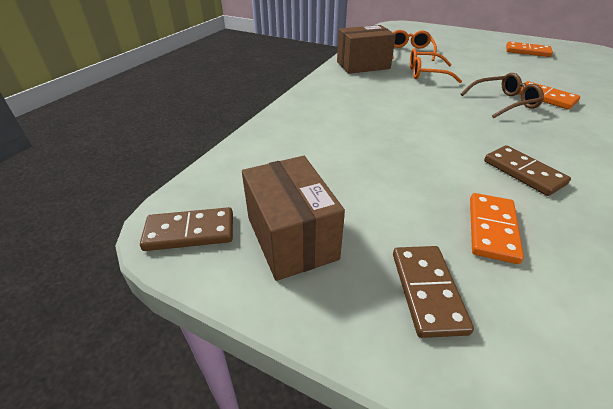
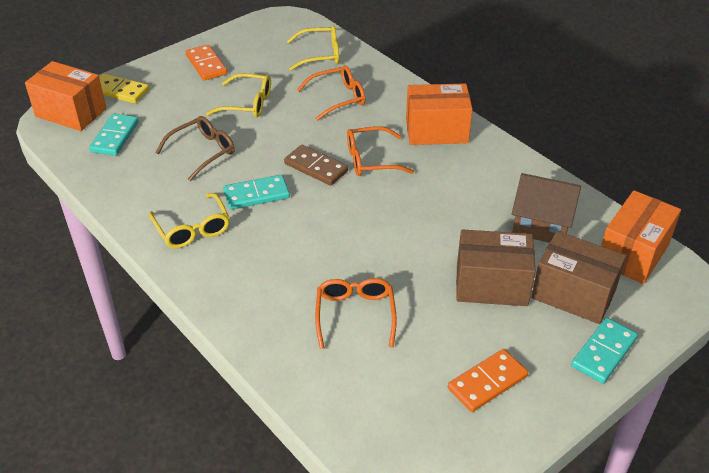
brown domino: [140,207,233,251] [393,246,474,338] [484,145,571,196] = 3 -> [284,145,348,186] = 1
brown house: none = 0 -> [512,173,581,243] = 1
orange box: none = 0 -> [25,61,106,131] [406,83,473,145] [601,190,681,284] = 3
orange domino: [470,193,524,264] [506,42,553,57] [518,81,580,109] = 3 -> [185,44,227,81] [448,349,528,412] = 2
orange glasses: [392,30,437,61] [410,48,462,83] = 2 -> [297,65,365,121] [315,278,397,349] [347,126,414,176] = 3
turquoise domino: none = 0 -> [89,113,139,156] [223,175,290,210] [571,318,638,384] = 3
yellow domino: none = 0 -> [99,74,149,103] = 1
yellow glasses: none = 0 -> [149,193,230,248] [206,73,271,117] [287,26,339,70] = 3

